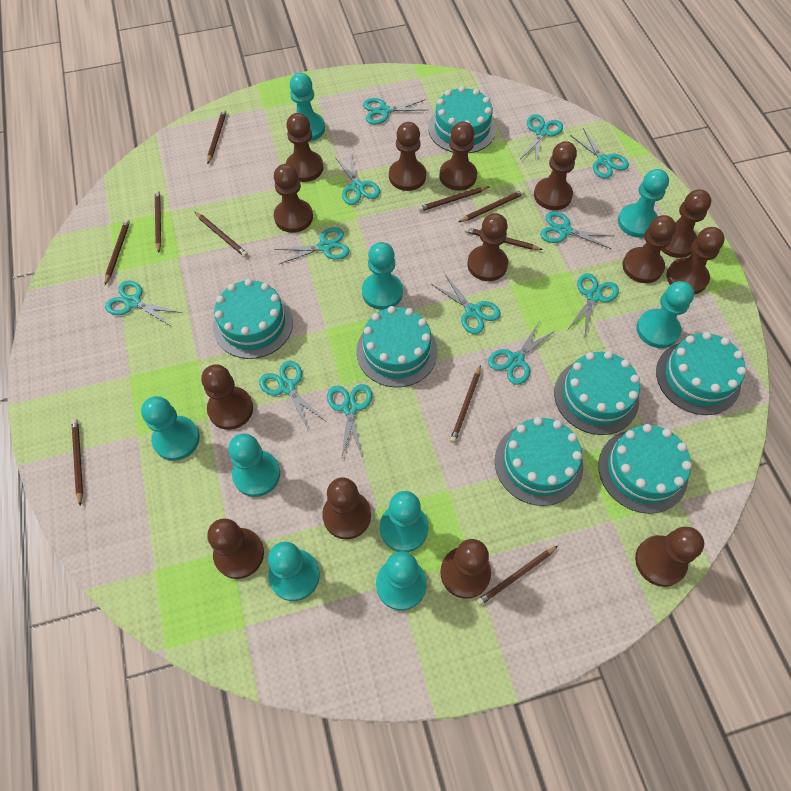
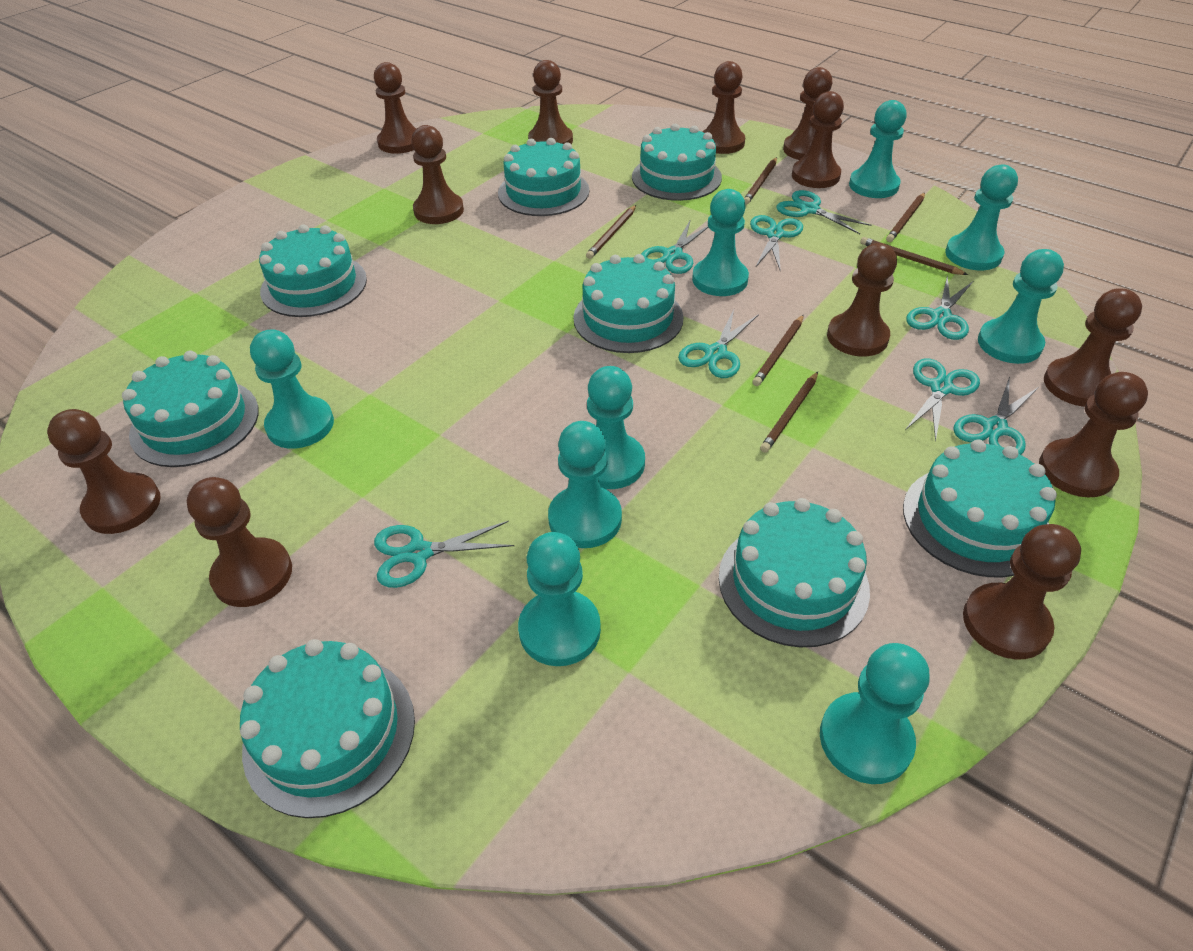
brown pawn: [201,364,253,430] [207,519,264,579] [274,164,313,233] [286,113,323,182] [322,477,371,539] [389,122,426,191] [439,121,477,191] [440,539,491,599] [467,213,508,281] [534,141,577,210] [622,215,676,283] [635,527,704,587] [661,189,711,258] [666,227,725,295] = 14 -> [47,409,161,534] [187,477,292,607] [374,62,416,154] [411,125,464,224] [528,60,573,144] [702,61,745,154] [783,67,832,160] [792,91,844,188] [827,243,897,357] [963,524,1081,659] [1039,372,1148,498] [1044,288,1142,407] = 12
brown pencil: [72,419,83,506] [105,219,130,285] [155,191,161,253] [195,212,248,257] [207,109,226,164] [418,187,489,212] [450,365,481,443] [459,190,525,222] [465,227,543,250] [476,546,558,606] = 10 -> [586,205,636,259] [744,157,777,204] [752,315,804,386] [760,372,818,453] [860,237,968,275] [886,193,925,242] = 6
turquoise cake: [213,279,293,359] [356,306,438,387] [428,86,496,153] [495,417,583,506] [554,351,640,435] [598,424,692,514] [656,332,746,415] = 7 -> [122,351,259,467] [240,639,415,818] [259,224,367,317] [498,138,589,216] [573,254,683,353] [632,124,722,201] [719,498,870,647] [903,440,1057,577] = 8
turquoise scissors: [105,280,182,327] [259,361,325,432] [275,227,350,264] [327,384,372,460] [335,152,380,205] [363,98,428,124] [431,274,501,334] [488,321,556,385] [521,114,563,163] [540,211,613,249] [567,273,619,336] [570,128,629,178] = 12 -> [374,521,514,588] [641,219,709,274] [678,309,759,378] [750,215,803,271] [776,190,872,234] [905,359,980,442] [906,275,973,340] [953,377,1039,455] = 8

